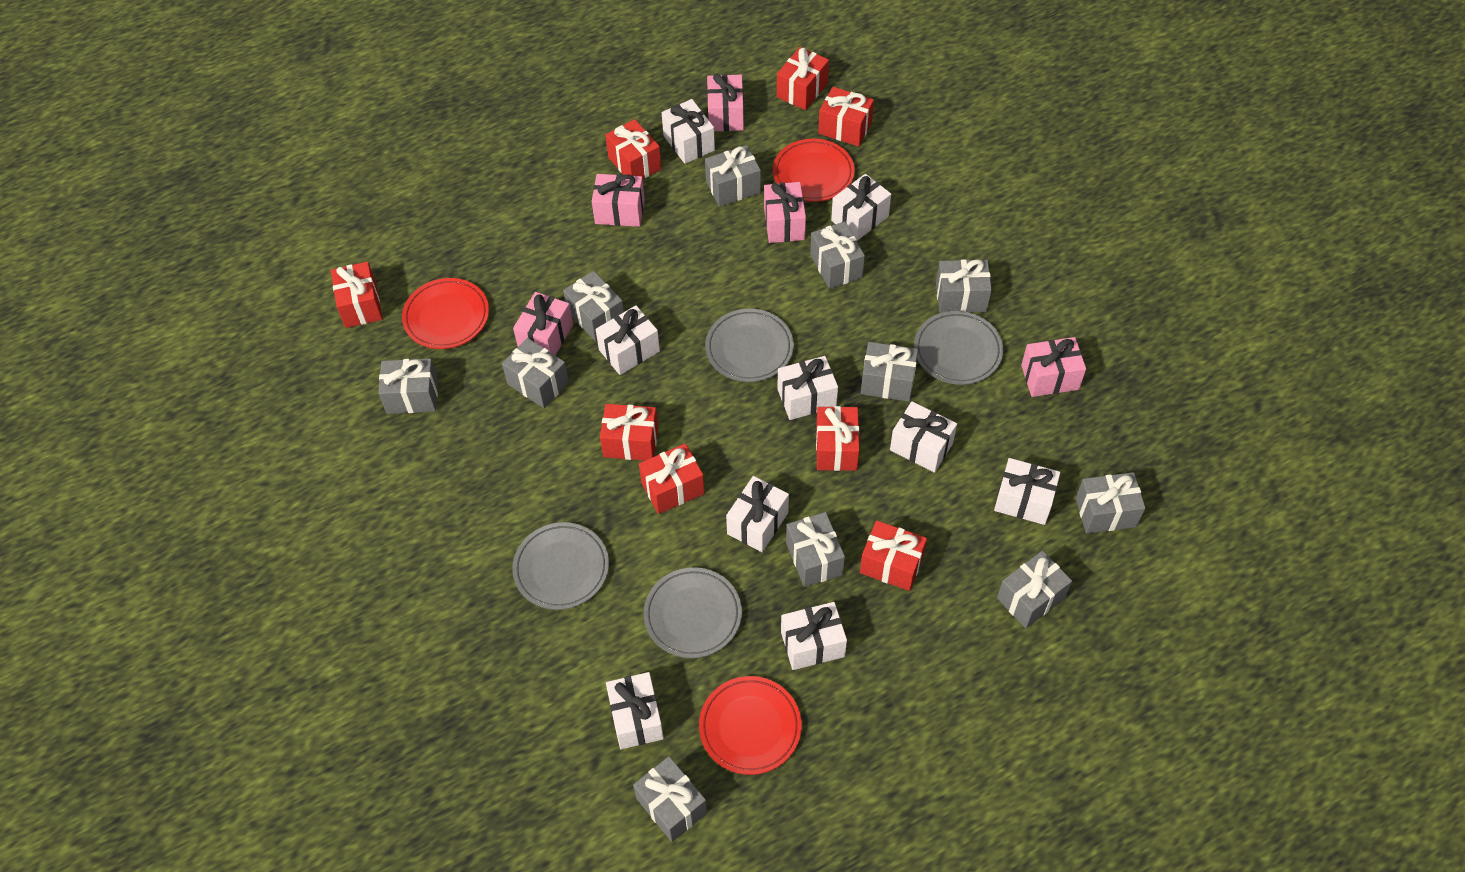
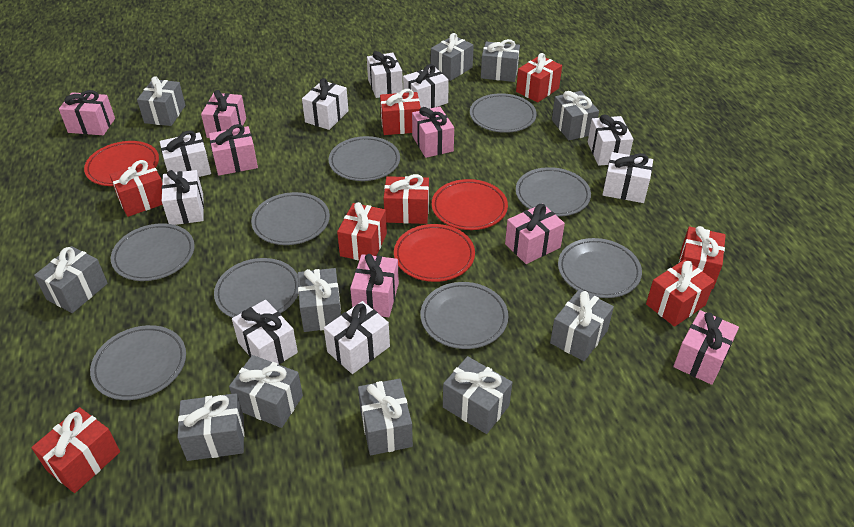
grey plate: [512,522,609,610] [644,567,742,658] [705,308,794,382] [914,311,1003,385] = 4 -> [90,325,186,400] [111,223,195,281] [214,258,298,318] [251,192,330,245] [329,136,400,181] [421,282,508,349] [470,93,537,133] [516,167,591,217] [558,238,642,298] = 9
pink gift: [513,292,573,355] [592,174,645,227] [707,74,744,131] [764,182,806,243] [1021,337,1086,397] = 5 -> [59,90,115,135] [201,90,246,138] [209,124,258,176] [350,254,399,317] [412,106,454,158] [505,204,565,264] [673,310,739,385] = 7

